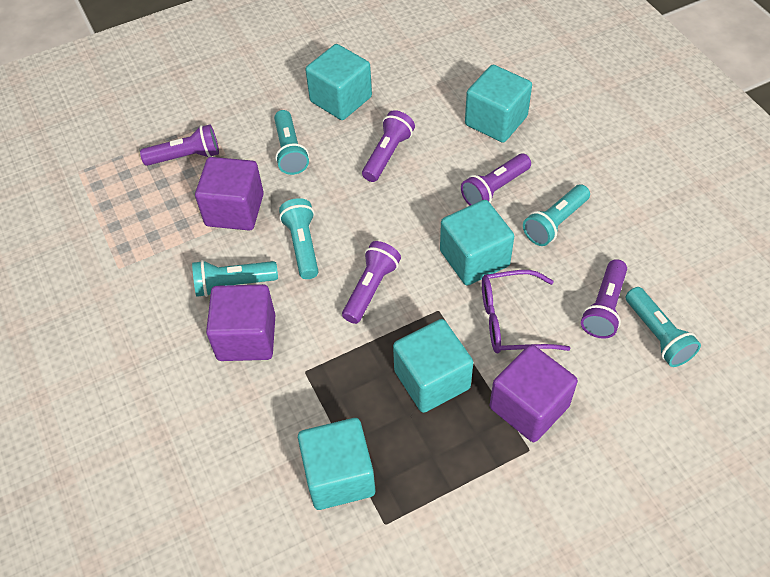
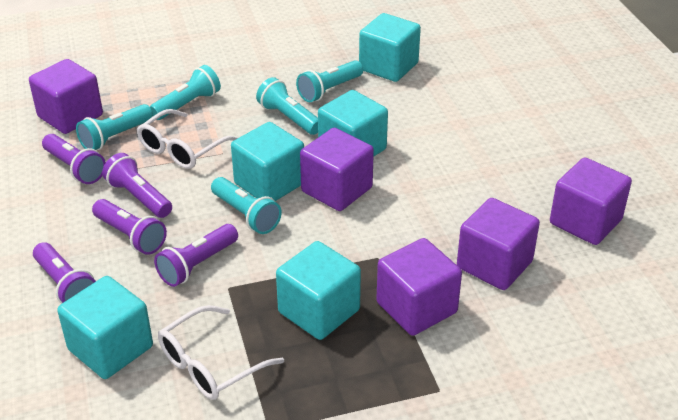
purple cube: [195,157,264,230] [206,284,275,361] [490,344,578,442] = 3 -> [29,59,103,134] [300,128,374,211] [376,238,462,336] [457,198,540,290] [550,158,632,245] = 5
purple glasses: [482,270,571,353] = 1 -> none = 0
white glasses: none = 0 -> [137,109,238,169] [158,305,284,400] = 2

